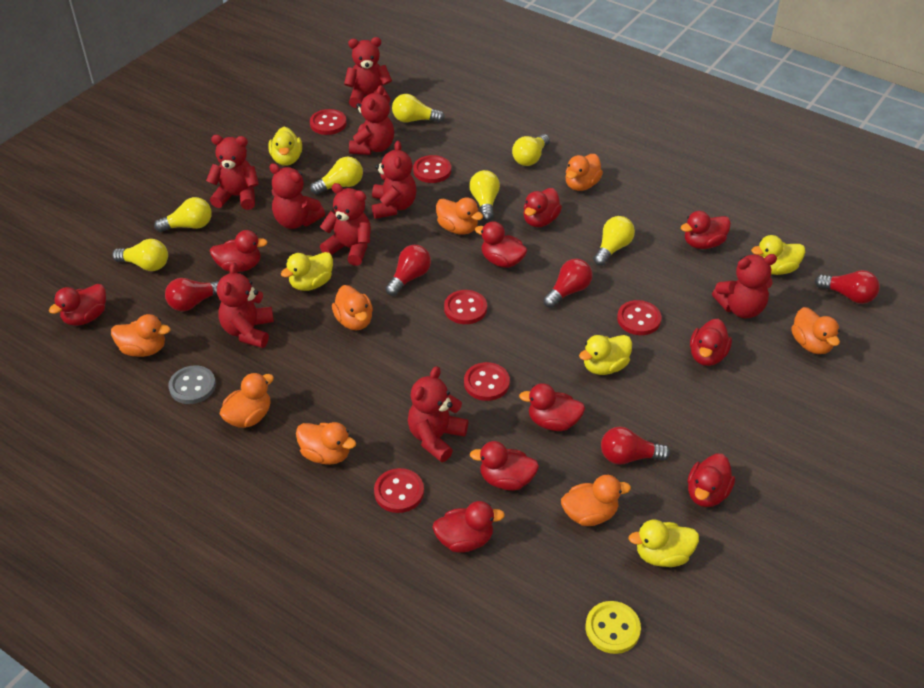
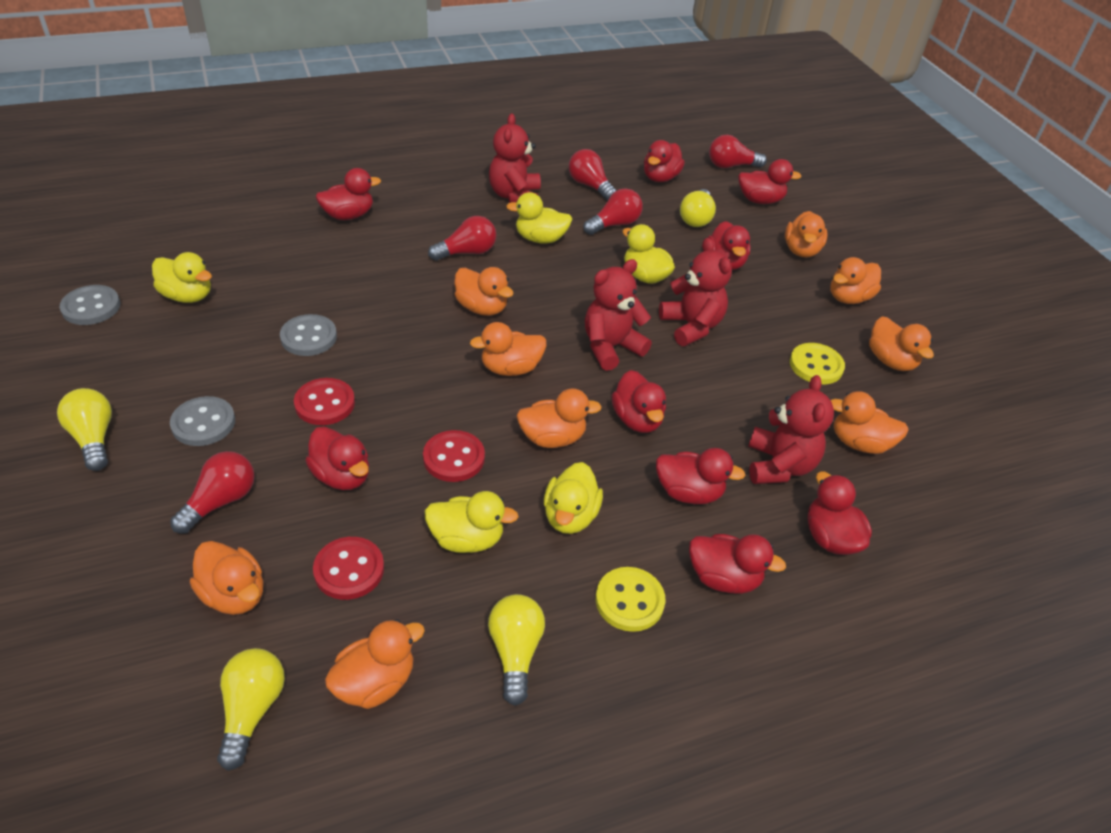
grey button: [168,365,216,404] = 1 -> [60,285,120,325] [170,396,235,446] [280,314,337,356] = 3
orange duck: [111,314,170,357] [219,373,274,428] [296,422,356,465] [332,285,373,330] [436,197,483,235] [561,475,631,526] [565,154,603,191] [791,307,840,354] = 8 -> [190,541,263,615] [325,619,425,709] [454,267,514,316] [470,322,546,376] [517,389,602,448] [785,211,828,258] [830,257,881,304] [831,391,908,454] [869,316,934,371] = 9
red button: [310,109,347,135] [374,468,424,513] [413,155,451,183] [444,290,487,324] [464,362,510,401] [617,300,661,335] = 6 -> [294,378,355,425] [313,537,384,600] [423,430,485,482] = 3
red duck: [49,284,106,326] [210,230,268,272] [432,501,505,553] [470,441,539,491] [475,221,528,268] [519,383,585,431] [523,188,562,227] [681,211,731,249] [688,454,735,507] [690,319,732,366] = 10 -> [305,427,369,490] [316,168,381,220] [612,370,666,433] [644,140,685,182] [656,448,746,504] [689,534,786,594] [708,221,750,270] [738,159,801,204] [808,471,872,555] = 9
red teddy bear: [206,135,259,210] [217,262,274,348] [269,163,325,229] [320,183,371,266] [344,37,392,108] [349,85,394,155] [372,141,417,219] [408,366,468,462] [712,254,777,318] = 9 -> [489,113,541,203] [585,259,652,371] [659,238,732,346] [748,375,834,484] = 4
yellow button: [586,601,641,654] = 1 -> [596,567,665,632] [790,343,845,384] = 2
yellow light bulb: [112,239,168,271] [154,197,212,232] [310,157,363,195] [392,94,445,122] [469,170,500,221] [512,134,550,166] [593,216,635,266] = 7 -> [57,388,112,471] [217,648,285,771] [488,594,545,706] [680,189,716,227] = 4

